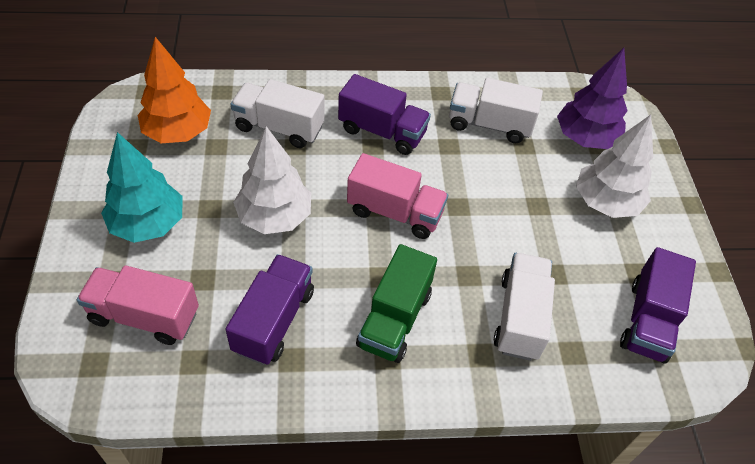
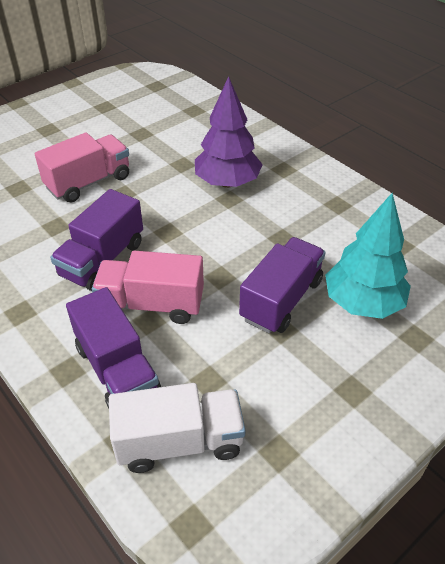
green truck: [356,244,437,363] = 1 -> none = 0
orange tree: [138,37,211,143] = 1 -> none = 0
white tree: [233,126,311,234] [576,115,653,218] = 2 -> none = 0
white truck: [231,79,325,148] [449,78,543,143] [494,253,555,361] = 3 -> [109,383,245,473] = 1

